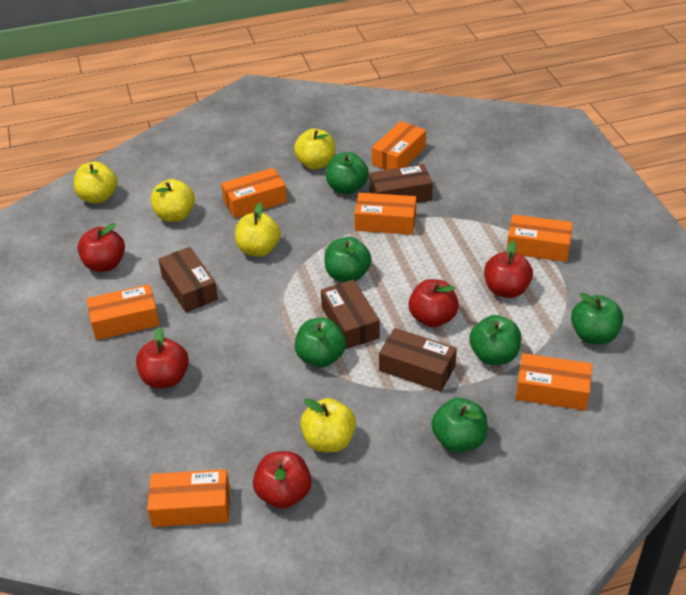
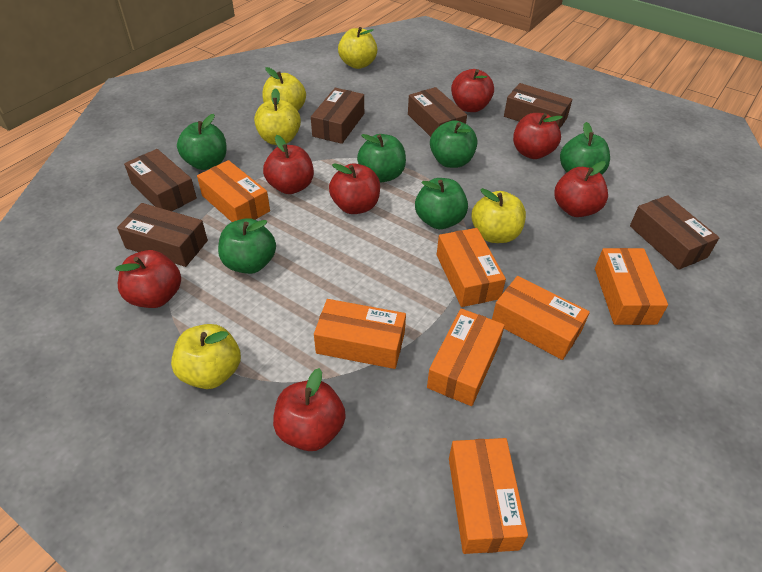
brown box: [158,247,218,312] [321,280,380,349] [370,164,433,203] [379,328,457,392] = 4 -> [117,203,208,267] [124,149,197,211] [311,88,364,144] [408,87,467,137] [504,83,572,129] [630,195,720,270] = 6
red apple: [77,223,125,272] [136,327,189,388] [253,451,312,509] [408,279,459,327] [484,241,533,298] = 5 -> [115,250,181,308] [263,135,314,194] [273,368,346,451] [329,163,380,214] [451,69,494,112] [513,113,563,159] [554,161,608,217] = 7

